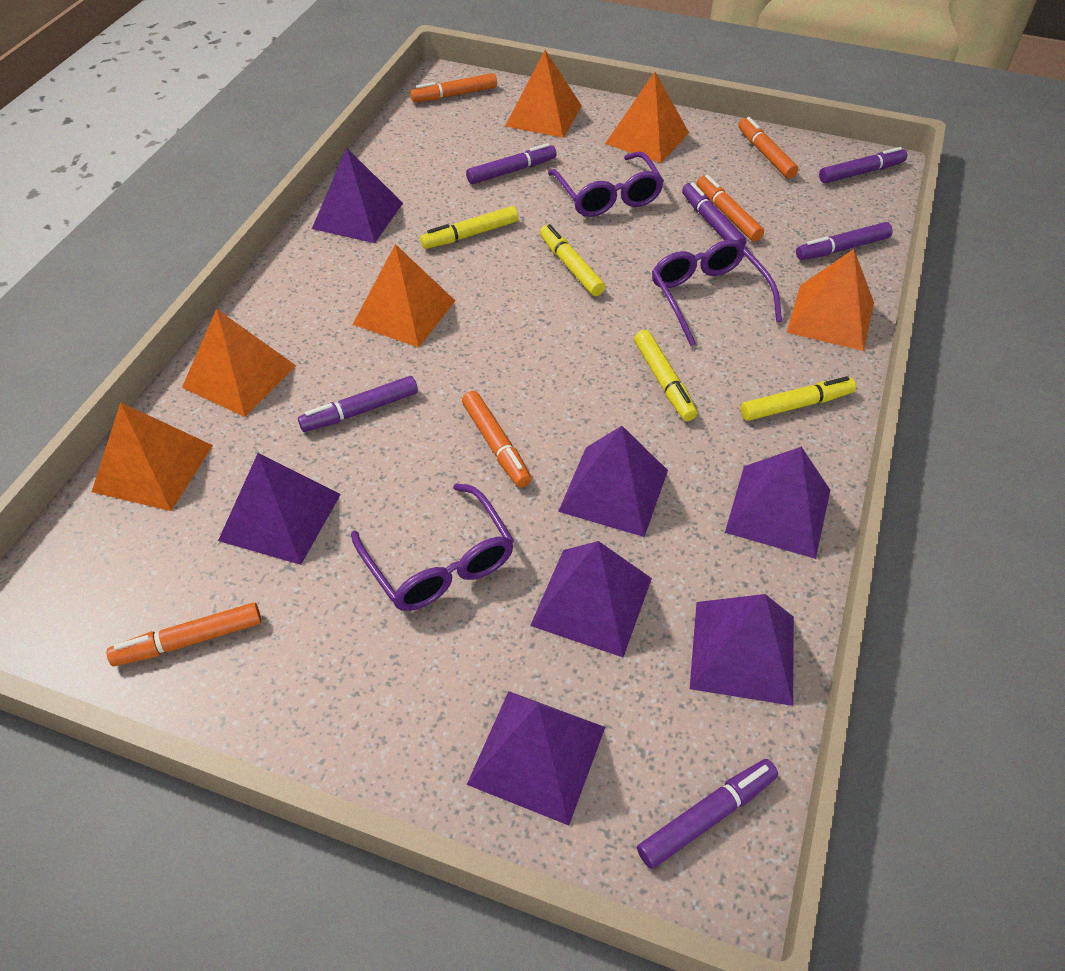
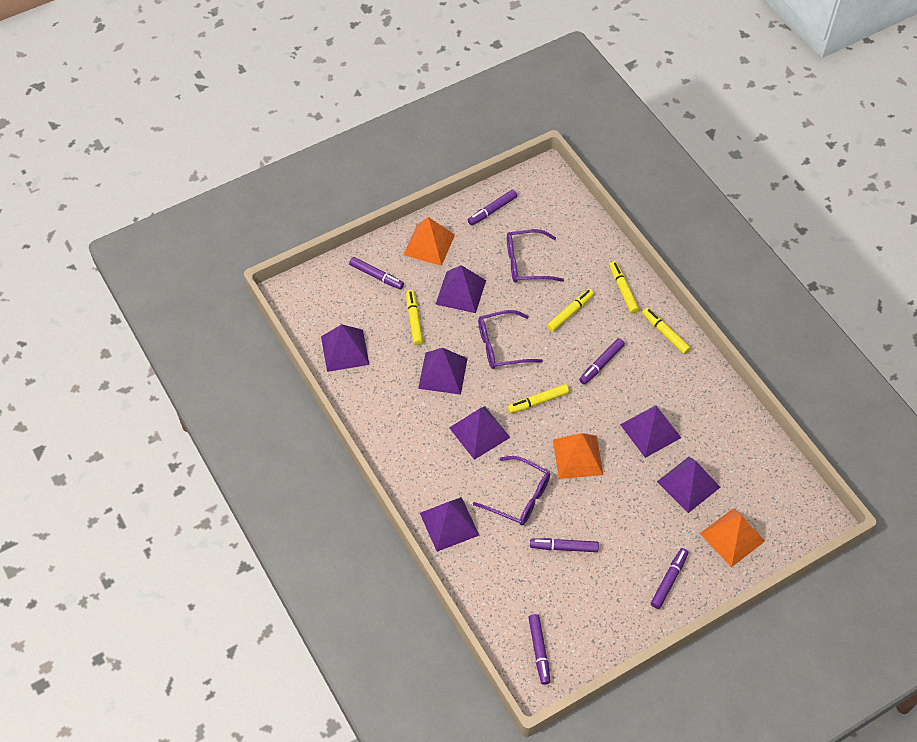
orange marker: [107,602,261,666] [410,73,497,102] [462,391,531,487] [697,175,764,242] [739,117,798,179] = 5 -> none = 0
orange pyramid: [92,402,213,511] [182,309,296,417] [352,244,455,348] [505,50,582,138] [605,72,689,163] [786,249,874,351] = 6 -> [404,217,455,266] [553,433,603,479] [700,508,765,567] = 3
yellow marker: [420,206,519,249] [540,224,605,296] [634,330,697,421] [740,376,856,421] = 4 -> [406,290,423,345] [508,384,569,413] [547,289,594,332] [609,261,639,313] [642,308,691,354] = 5

